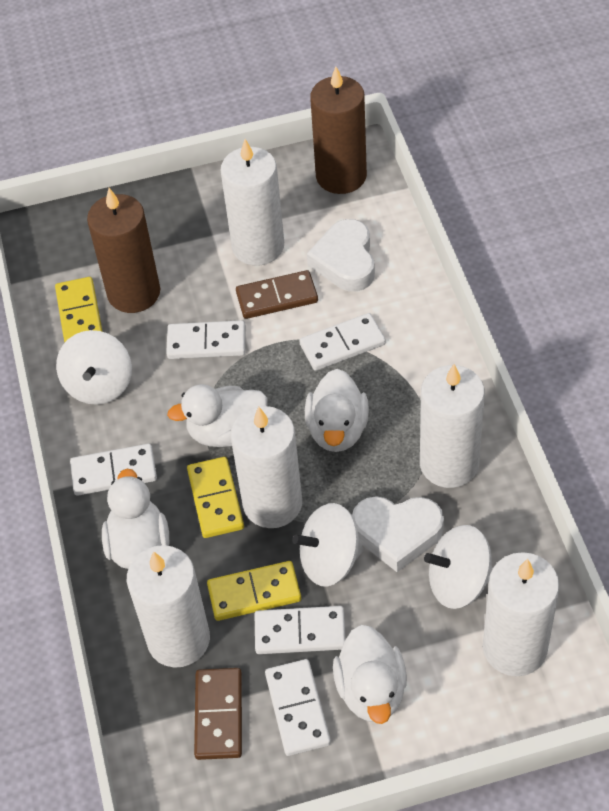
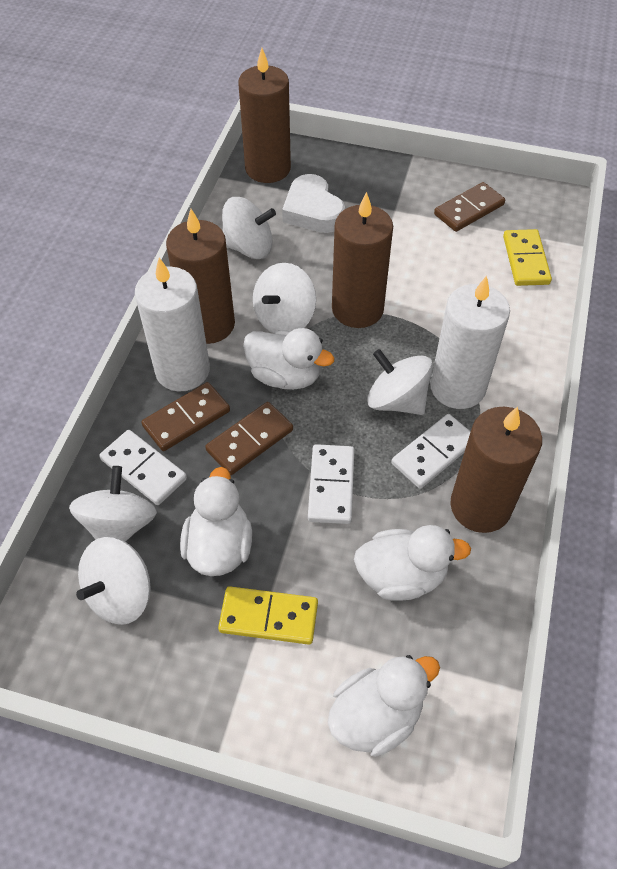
brown candle: [87,188,160,313] [310,66,367,194] = 2 -> [166,209,235,344] [238,48,291,183] [332,192,393,328] [450,407,542,533] = 4
brown domino: [194,668,242,760] [236,270,318,319] = 2 -> [141,382,230,451] [205,402,293,475] [434,182,505,232] = 3
white candle: [127,545,210,668] [221,139,284,265] [231,406,302,528] [420,364,485,488] [483,552,560,676] = 5 -> [135,258,210,391] [430,276,510,409] = 2
white domino: [70,444,157,496] [166,320,246,359] [255,606,346,654] [265,659,331,756] [299,313,386,371] = 5 -> [99,430,187,505] [308,444,354,524] [391,414,471,489] = 3
white heart: [307,219,375,292] [352,496,444,572] = 2 -> [282,174,345,233] = 1
white spinning top: [56,330,132,405] [292,503,363,586] [424,525,492,609] = 3 -> [69,466,157,542] [76,537,151,625] [222,197,276,259] [253,263,316,333] [367,349,433,415] = 5
yellow domino: [55,277,103,342] [187,457,244,538] [207,561,301,621] = 3 -> [218,586,318,645] [503,229,552,286] = 2

